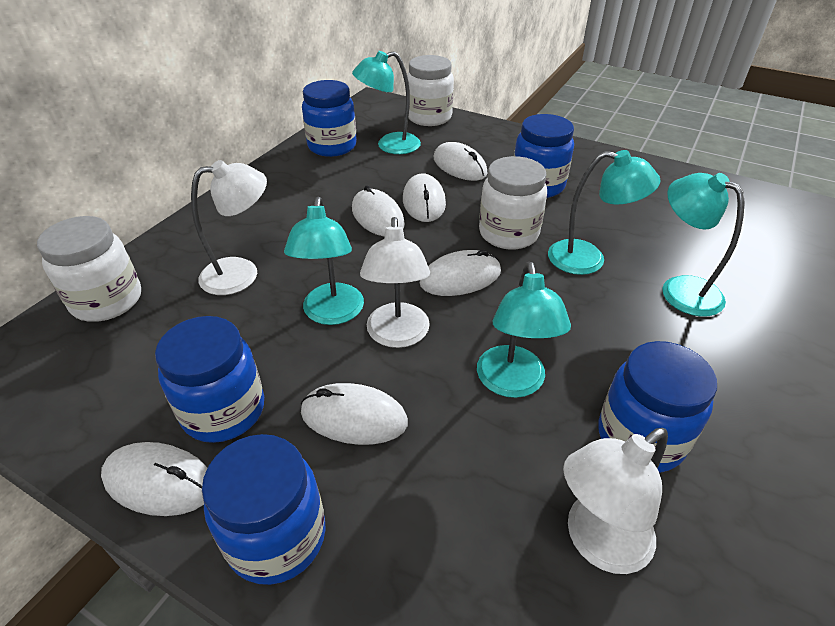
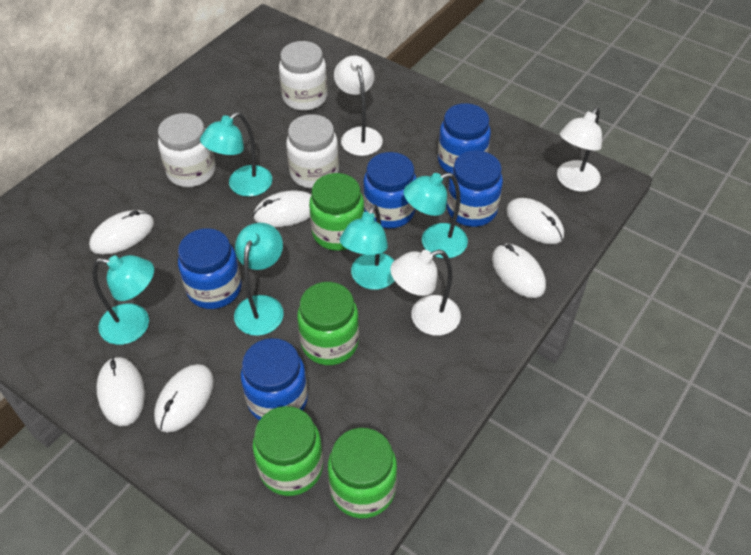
green jar: none = 0 -> [253,406,323,496] [297,282,359,365] [309,173,365,251] [328,428,397,518] = 4

